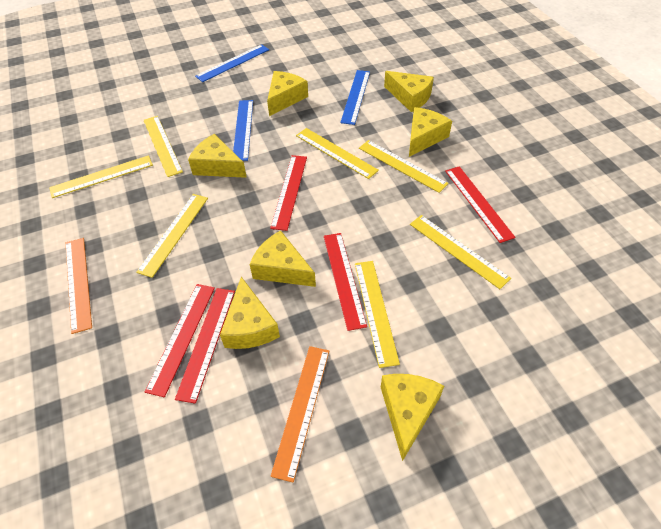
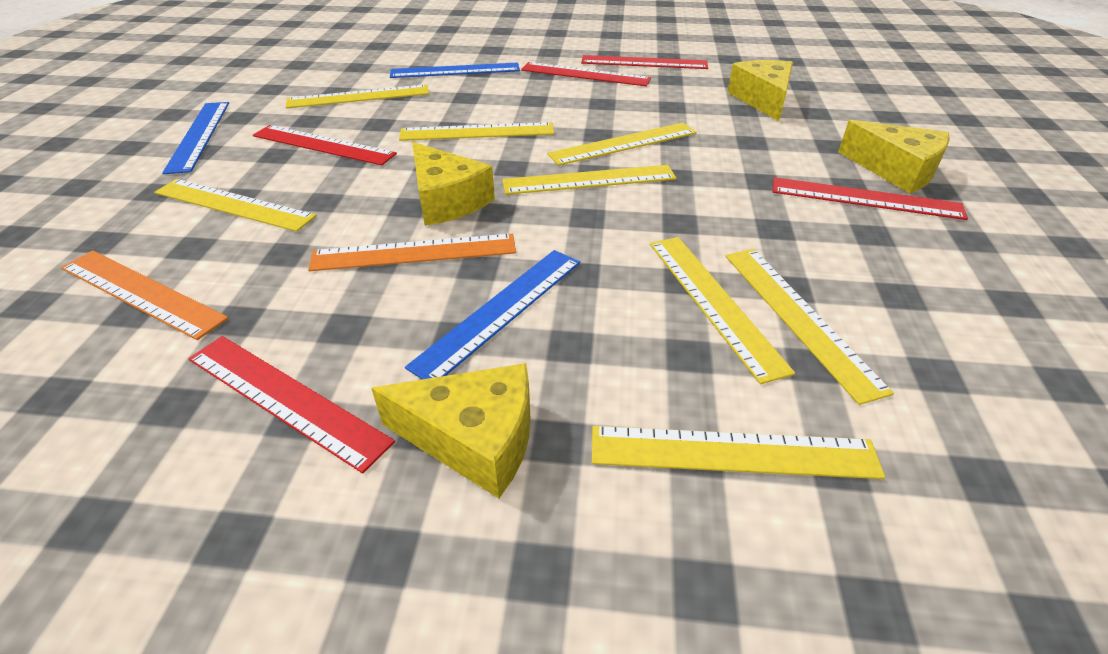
yellow cheese: [188,134,247,178] [220,277,280,349] [250,230,316,287] [267,71,308,116] [381,374,444,461] [384,71,434,112] [409,107,452,157] = 7 -> [371,363,530,498] [412,142,495,226] [727,60,793,121] [838,120,950,194] = 4
yellow ruler: [49,155,153,198] [136,194,208,278] [143,116,183,177] [296,128,379,179] [355,261,400,368] [359,140,449,193] [410,215,511,289] = 7 -> [154,179,317,232] [286,84,429,109] [399,122,554,141] [502,165,676,195] [547,122,697,166] [592,426,885,479] [650,237,795,384] [725,249,894,405] = 8

